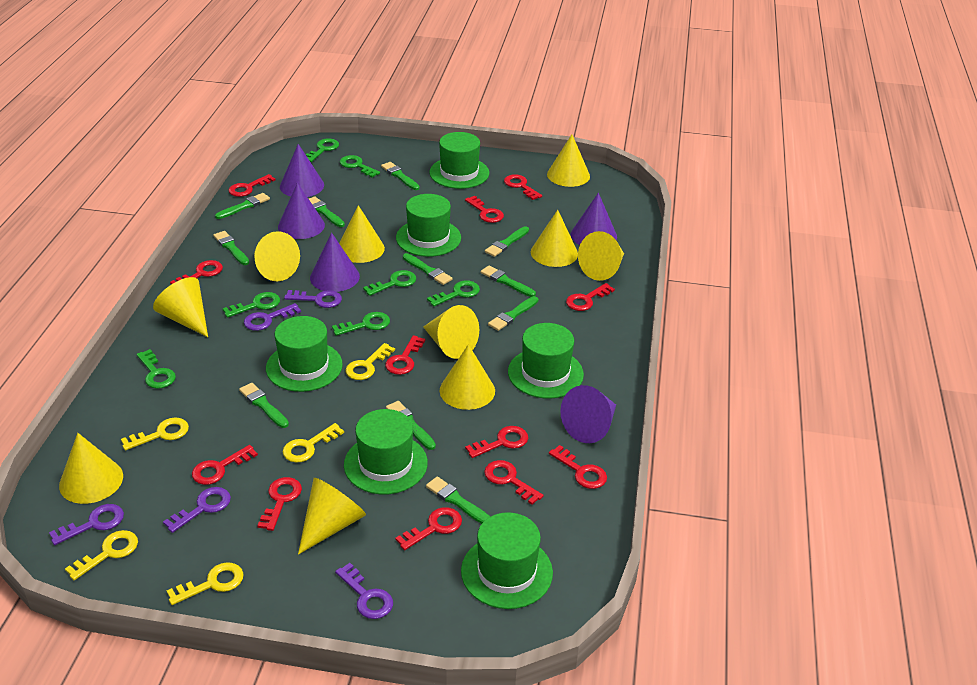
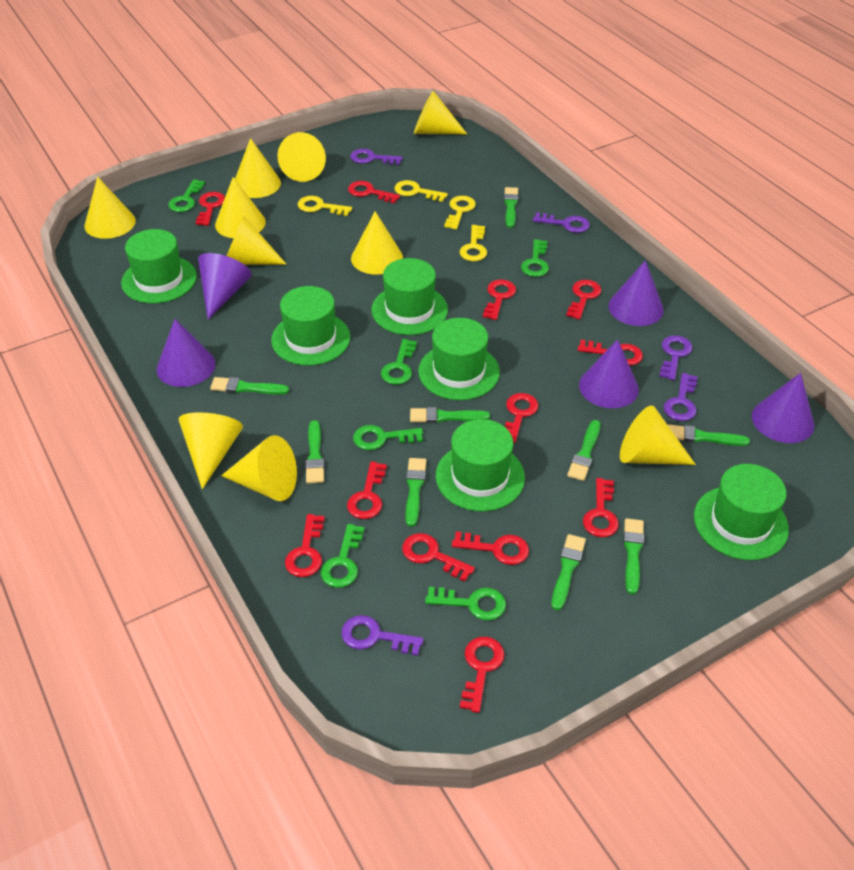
green brush: [213,231,249,265] [215,193,270,219] [239,383,289,428] [309,196,345,227] [381,162,420,190] [386,401,436,450] [403,253,453,285] [426,476,490,524] [481,266,536,297] [485,226,529,257] [488,296,538,331] = 11 -> [210,377,289,395] [305,420,324,483] [406,458,426,527] [410,407,490,423] [504,187,519,228] [551,534,586,611] [567,420,601,481] [623,518,644,595] [668,424,750,446] = 9
green key: [136,349,176,389] [223,292,280,318] [306,138,339,162] [332,312,390,336] [340,155,380,178] [363,270,416,296] [427,280,480,306] = 7 -> [168,179,205,212] [321,524,365,588] [353,425,423,450] [381,339,417,385] [425,587,506,620] [521,239,549,277] = 6
yellow key: [65,530,138,580] [121,417,189,451] [167,562,244,605] [283,423,344,463] [345,343,395,380] = 5 -> [298,196,352,216] [394,180,448,202] [444,196,476,229] [460,225,487,261] = 4

